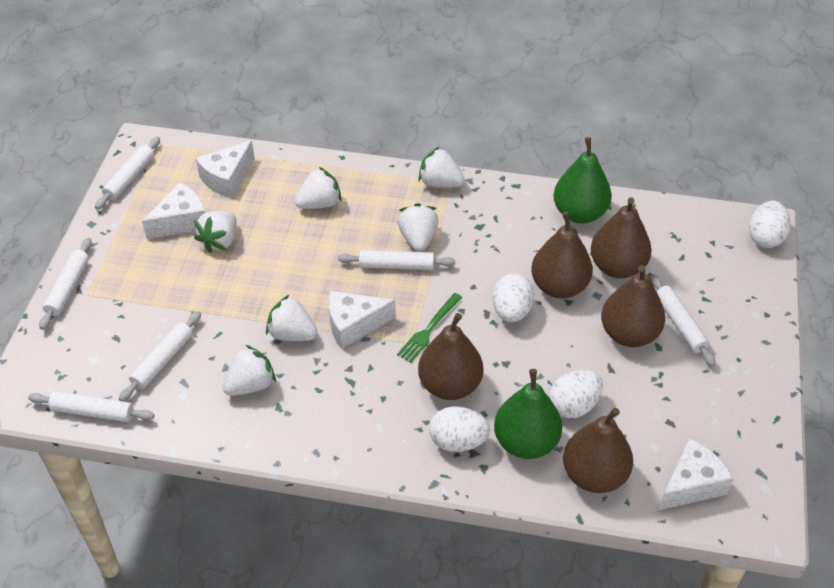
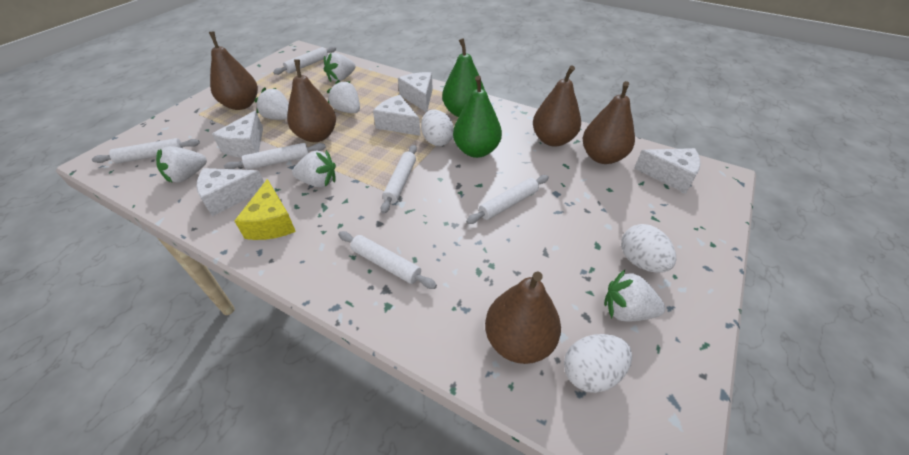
green fork: [397,293,462,363] = 1 -> none = 0
white cheese: [142,183,205,239] [196,140,255,198] [329,291,396,349] [658,438,734,511] = 4 -> [196,168,264,216] [212,111,263,158] [373,95,421,136] [398,72,433,112] [634,148,700,194] = 5
white egg: [429,407,490,452] [493,274,534,322] [549,370,603,419] [749,201,790,248] = 4 -> [421,109,454,146] [564,334,632,393] [621,224,676,273] = 3
yellow cheese: none = 0 -> [234,179,296,240] = 1

